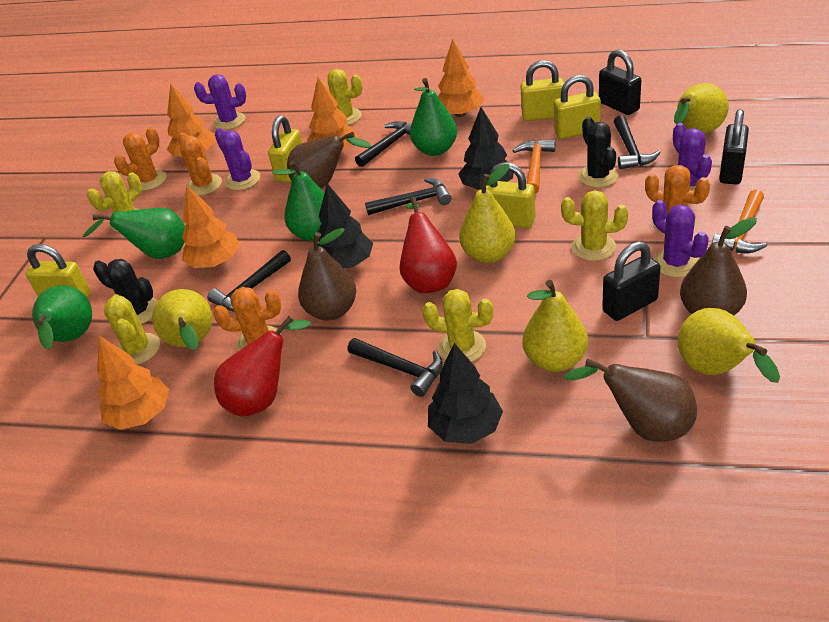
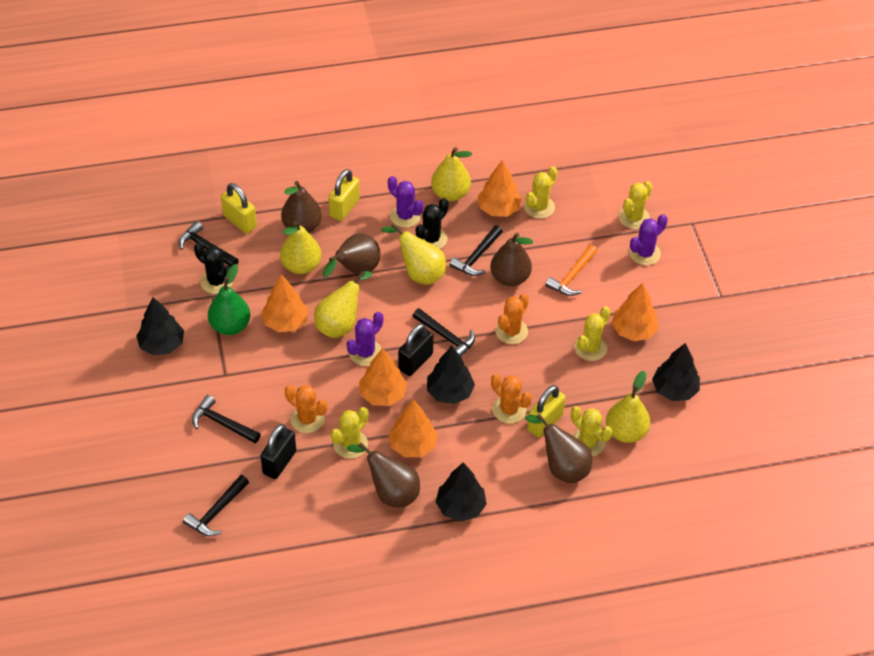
black padlock: [599,49,641,115] [602,242,661,321] [719,109,749,184] = 3 -> [260,424,296,479] [398,324,434,376] = 2
black tree: [318,183,373,268] [428,343,503,444] [458,107,514,190] = 3 -> [136,297,184,355] [427,346,475,404] [436,463,487,522] [652,343,700,401] = 4
brown pear: [287,132,372,188] [298,228,356,321] [564,358,697,442] [680,217,757,315] = 4 -> [281,181,322,233] [323,233,381,277] [347,442,420,508] [490,233,533,286] [525,413,592,483] = 5
green pear: [32,285,92,349] [83,208,185,259] [273,160,325,241] [410,78,457,156] = 4 -> [208,264,250,335] = 1
orange cactus: [114,128,166,191] [178,133,222,196] [213,287,281,351] [645,165,710,234] = 4 -> [285,385,327,433] [491,374,532,424] [495,294,529,344] = 3
orange hammer: [513,139,555,194] [712,190,767,253] = 2 -> [545,245,597,296] = 1
purple cactus: [194,74,246,130] [215,128,260,190] [652,200,709,278] [673,123,712,191] = 4 -> [347,312,383,366] [388,176,424,228] [629,214,668,265] = 3
red pear: [214,316,311,416] [399,197,457,293] = 2 -> none = 0
yellow padlock: [26,244,91,298] [268,115,302,182] [486,162,536,228] [520,60,564,121] [554,75,601,139] = 5 -> [221,183,257,233] [328,169,360,221] [527,385,566,437] = 3

